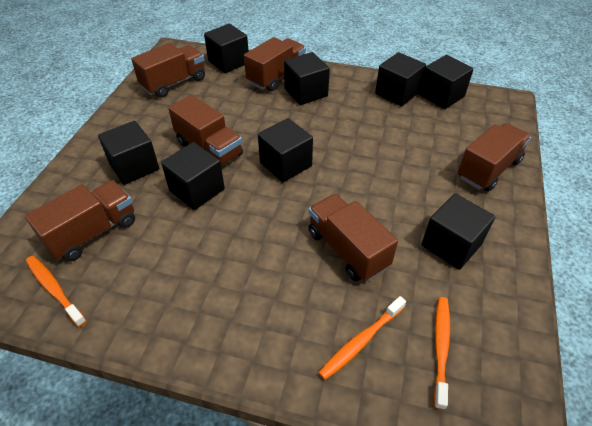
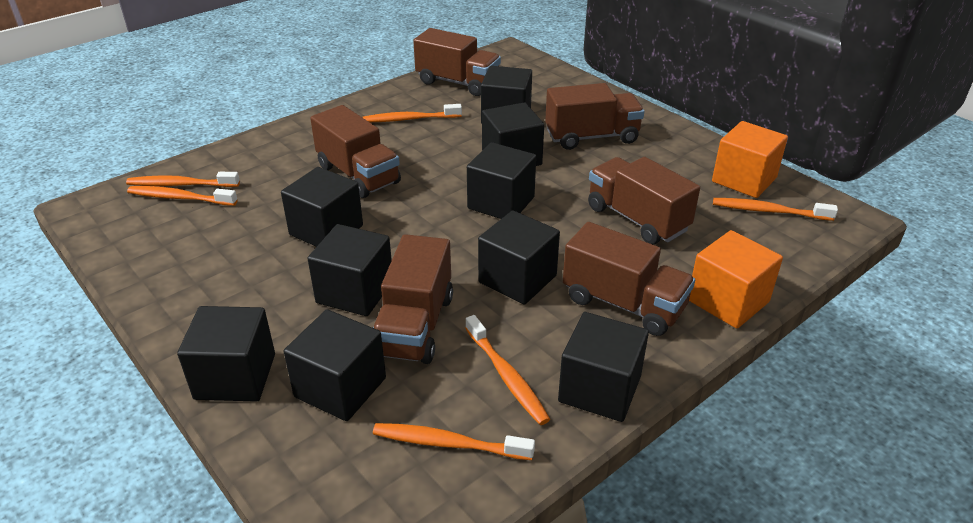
black cube: [98,121,159,185] [161,142,225,210] [204,24,249,73] [258,118,313,182] [284,52,330,105] [375,52,426,106] [419,55,474,109] [422,193,495,270] = 8 -> [177,306,275,402] [281,167,363,247] [284,309,386,421] [308,224,392,316] [467,142,536,219] [478,210,560,305] [481,66,532,124] [482,103,544,166] [558,312,649,422] = 9
orange cube: none = 0 -> [689,230,783,329] [712,121,788,198] = 2
orange toothbrush: [26,256,87,327] [318,296,406,380] [434,297,450,410] = 3 -> [126,172,240,187] [127,186,238,206] [362,104,462,122] [373,423,535,460] [465,315,550,425] [713,198,838,221] = 6

